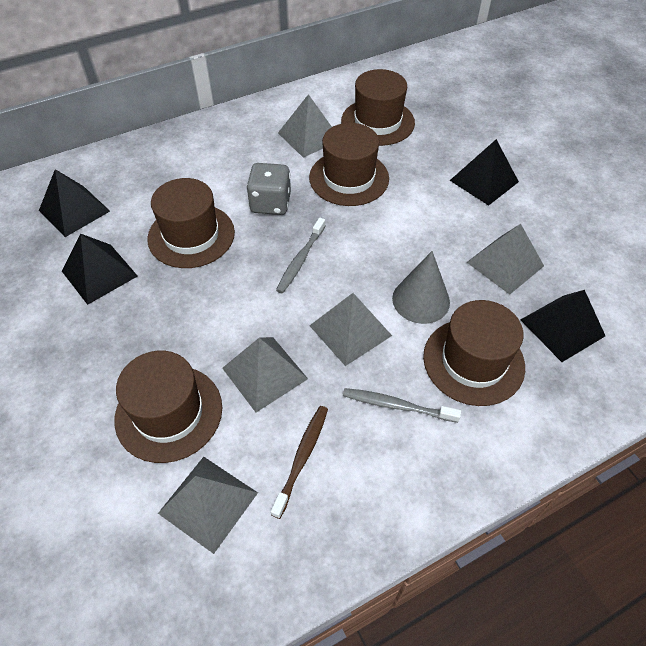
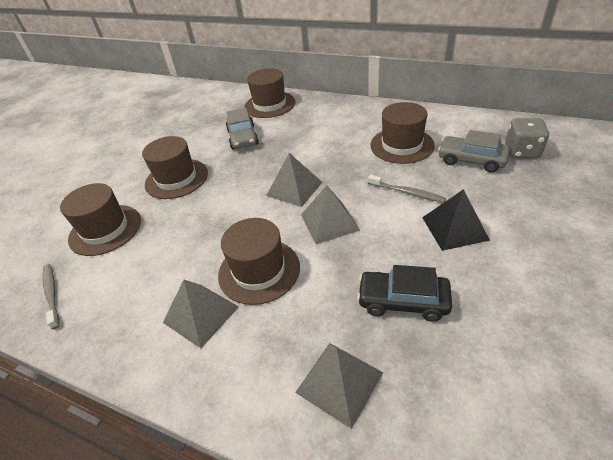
black car: none = 0 -> [357,265,452,322] = 1
black pyramid: [39,169,110,237] [62,233,137,305] [449,139,519,206] [520,290,605,362] = 4 -> [422,189,490,251] = 1
brown toothbrush: [271,406,328,519] = 1 -> none = 0
grey car: none = 0 -> [226,108,259,150] [438,130,510,173] = 2
grey cone: [392,251,450,324] = 1 -> none = 0
grey pyramid: [158,457,258,554] [222,337,308,412] [278,94,332,158] [309,293,392,366] [467,224,544,295] = 5 -> [163,280,239,348] [266,153,322,207] [295,343,383,429] [301,185,360,244] = 4

